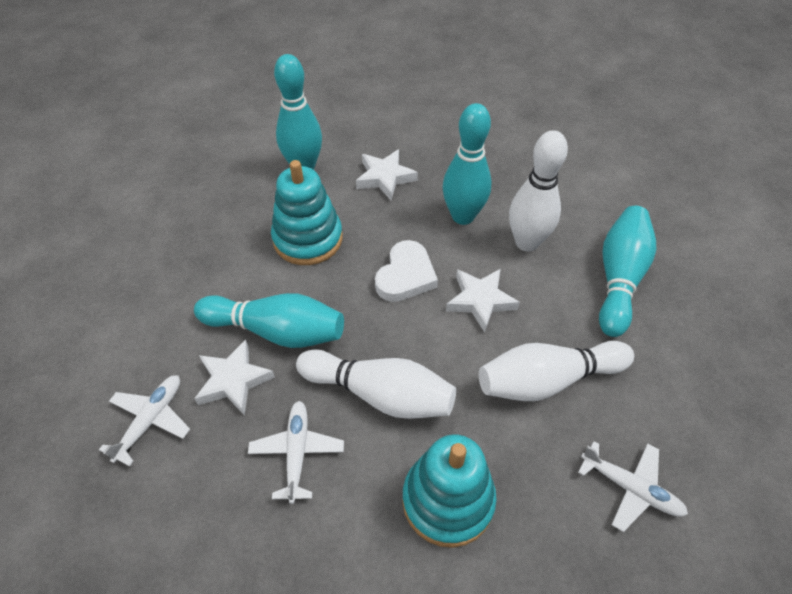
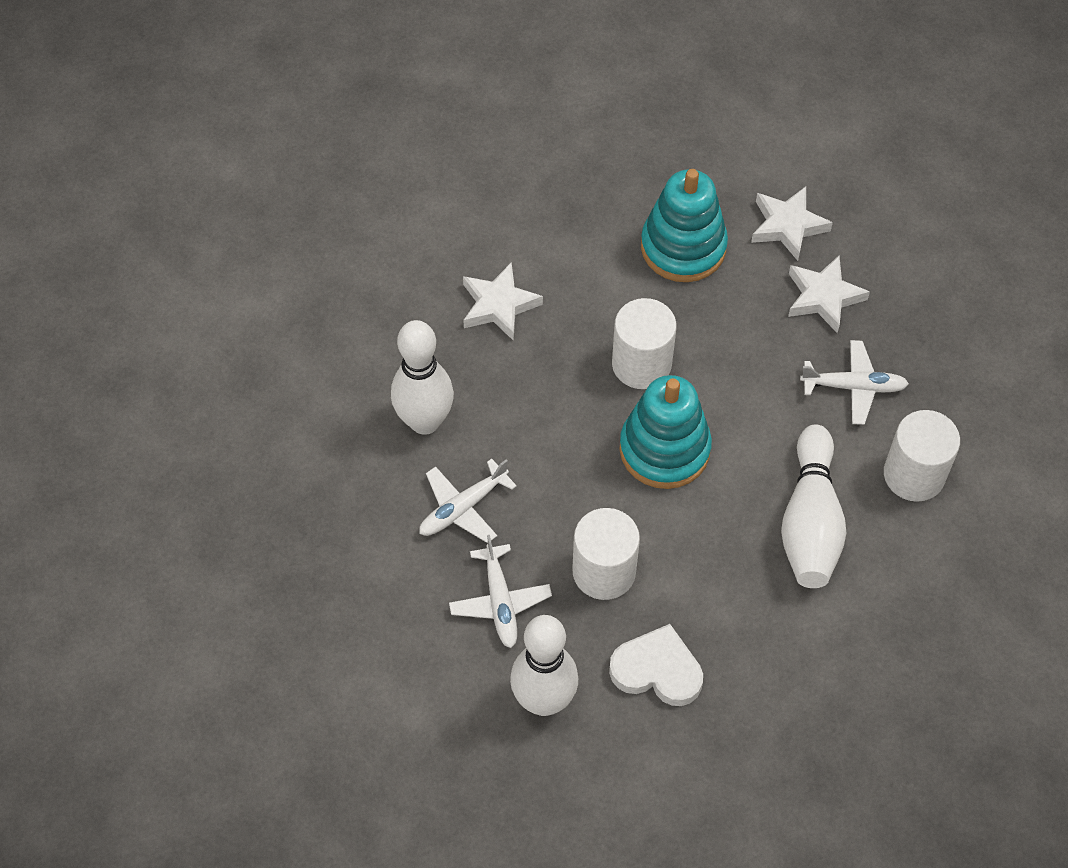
turquoise bowling pin: [194,293,344,348] [274,54,322,170] [443,103,491,225] [599,206,656,337] = 4 -> none = 0
white cylinder: none = 0 -> [572,508,640,600] [612,298,677,389] [884,410,960,502] = 3

